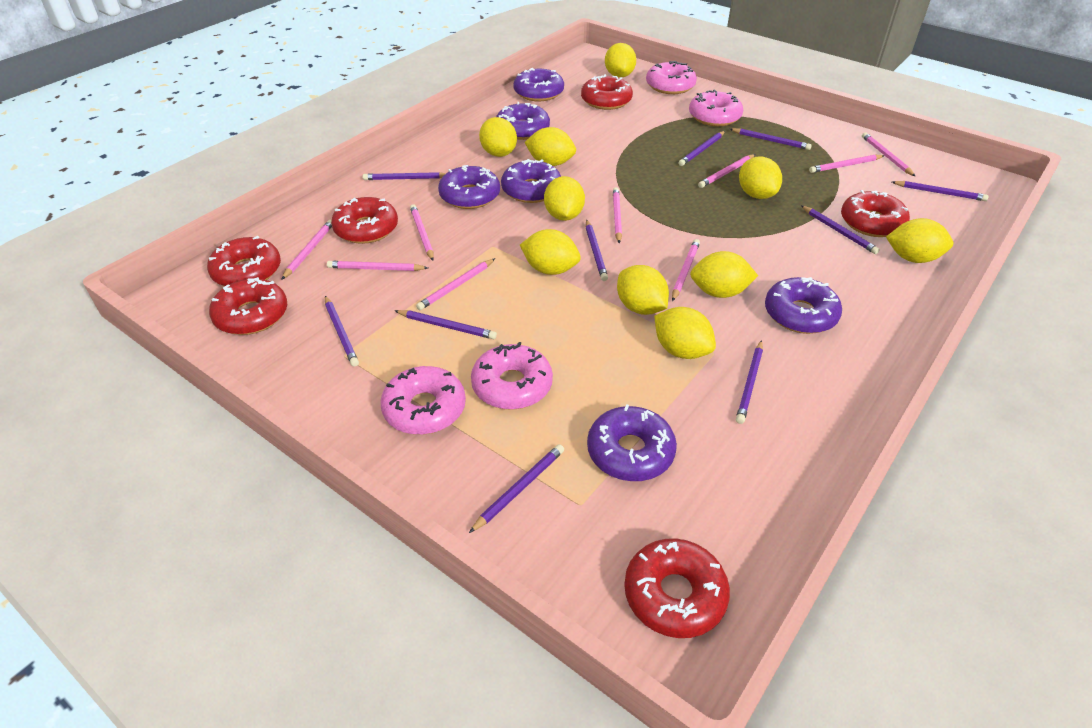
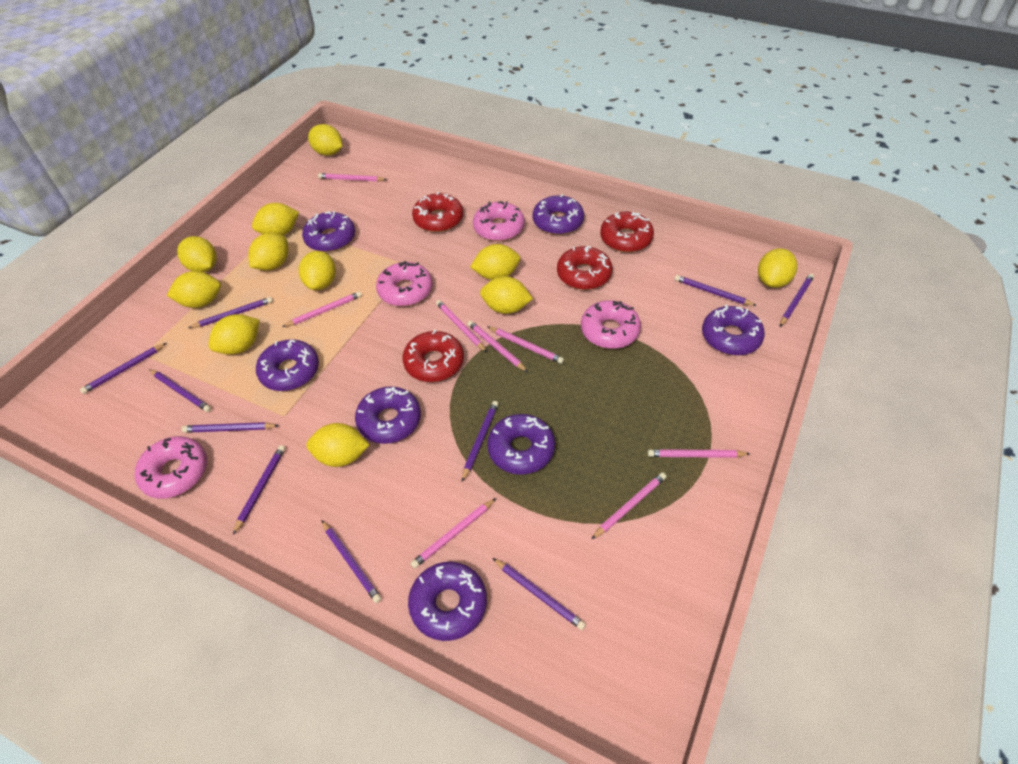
pink pencil: [281,220,332,280] [327,261,428,271] [410,204,434,261] [416,258,495,310] [613,187,622,243] [672,239,700,301] [698,154,755,188] [809,155,885,173] [862,132,915,176] = 9 -> [282,291,362,327] [318,173,387,181] [410,498,496,569] [436,300,487,352] [468,320,528,372] [487,326,564,364] [591,472,666,539] [648,449,750,458] = 8
purple donut: [438,165,500,209] [496,102,550,140] [501,159,561,203] [513,68,564,101] [587,404,677,481] [765,277,842,334] = 6 -> [256,339,319,391] [302,211,355,252] [355,386,421,444] [408,562,487,641] [487,414,555,475] [533,194,584,235] [702,304,765,355] = 7
red donut: [207,236,281,286] [209,277,287,335] [331,197,398,244] [581,74,633,110] [624,538,730,638] [841,190,910,237] = 6 -> [402,330,464,382] [412,192,463,232] [557,246,613,290] [600,212,654,252] = 4
yellow lemon: [479,117,517,157] [520,229,581,275] [524,127,576,166] [544,176,585,221] [605,43,636,78] [617,265,669,315] [654,307,716,359] [690,251,758,298] [739,156,782,199] [886,218,953,263] = 10 -> [166,271,221,308] [177,236,217,272] [209,314,259,355] [248,233,288,270] [252,203,299,236] [299,251,336,290] [306,423,369,467] [308,124,342,156] [470,244,520,280] [480,276,533,314] [758,248,797,288] = 11

